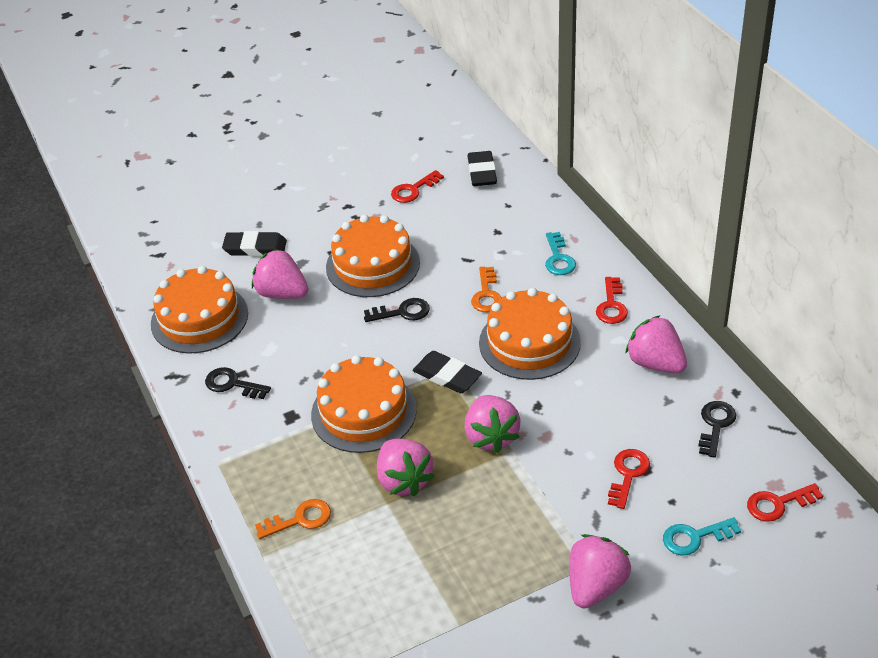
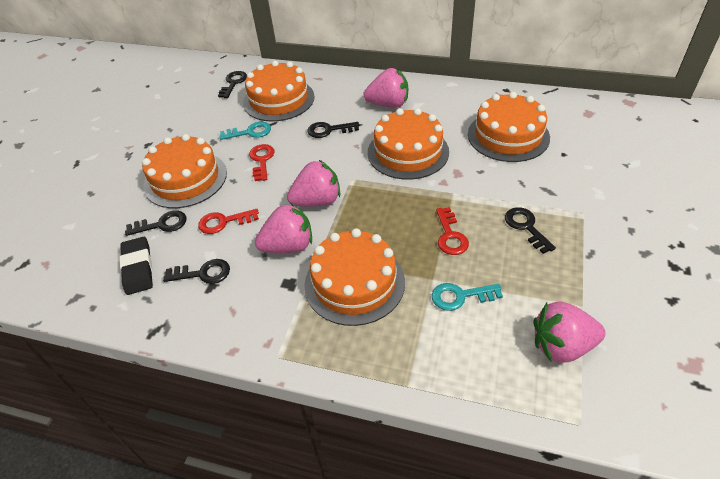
black eraser: [222,231,287,256] [413,351,482,393] [468,151,497,186] = 3 -> [120,237,153,295] = 1
black key: [205,367,271,399] [364,298,430,322] [698,401,736,458] = 3 -> [125,210,187,236] [163,259,230,284] [218,71,247,98] [307,122,359,138] [505,207,556,254] = 5
orange cake: [151,266,248,354] [311,355,417,453] [326,215,420,297] [479,288,581,380] = 4 -> [142,134,227,208] [243,60,315,122] [304,228,405,326] [368,108,449,180] [468,92,550,162] = 5
orange key: [255,499,331,539] [471,267,502,312] = 2 -> none = 0
pink strawberry: [252,249,308,299] [377,439,435,496] [464,395,521,453] [569,534,631,608] [625,315,687,373] = 5 -> [255,203,312,253] [287,160,340,206] [363,68,408,108] [534,301,606,363] = 4
red key: [391,170,444,203] [596,277,628,324] [608,449,650,509] [747,483,823,522] = 4 -> [198,209,259,234] [249,144,275,181] [436,207,469,255] = 3

